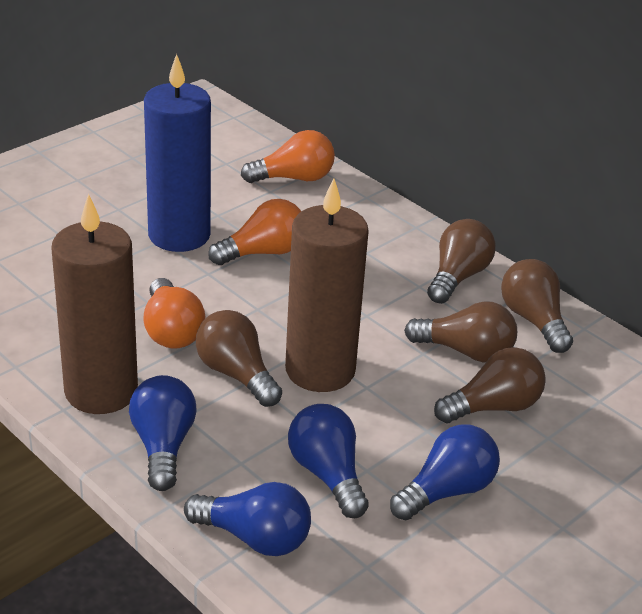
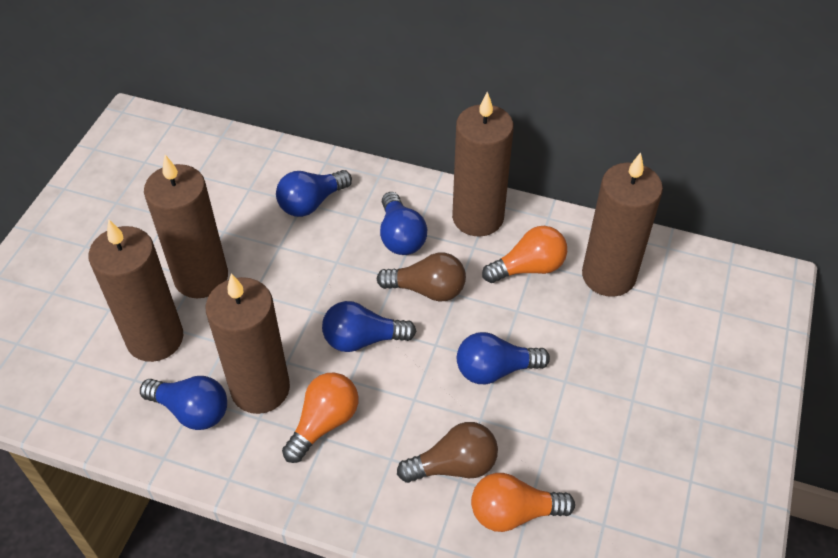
blue candle: [144,54,211,252] = 1 -> none = 0
blue light bulb: [129,375,197,491] [184,482,311,556] [288,404,369,518] [390,424,500,521] = 4 -> [140,376,227,430] [276,170,352,217] [322,301,416,352] [380,192,427,255] [457,332,550,384] = 5
brown candle: [51,194,138,414] [285,178,369,392] = 2 -> [89,219,183,362] [144,155,228,298] [206,274,290,414] [452,92,514,237] [582,152,663,297] = 5
brown light bulb: [196,310,282,407] [404,301,517,362] [427,219,496,304] [434,347,546,423] [501,259,573,353] = 5 -> [377,252,466,302] [397,422,498,483] = 2

